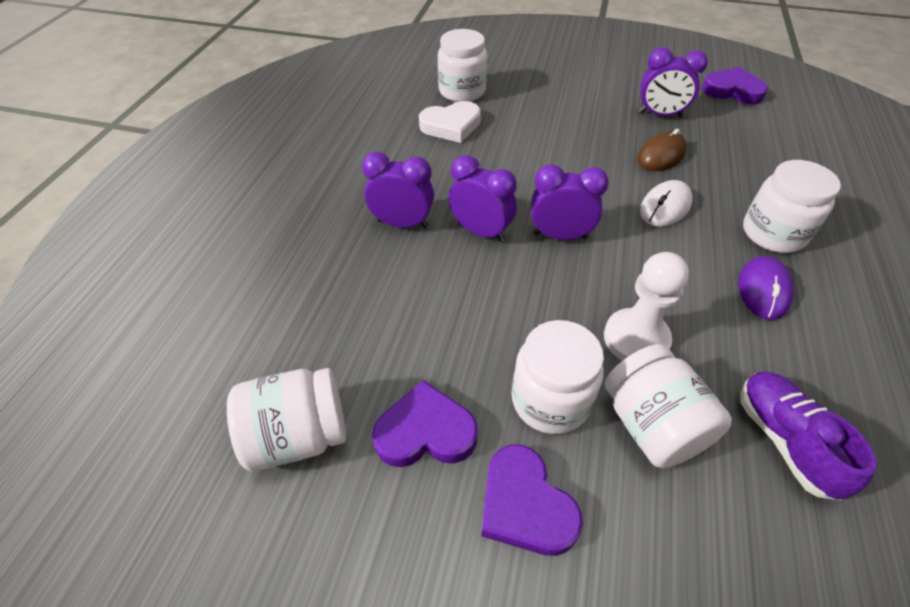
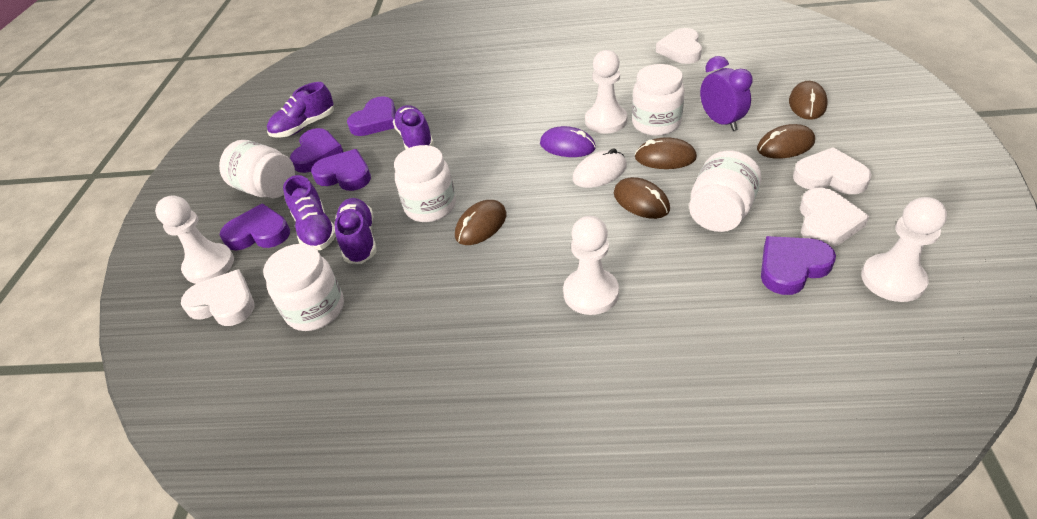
brown mouse: [637,129,687,171] = 1 -> [455,200,506,245] [614,177,670,219] [635,137,697,169] [757,124,815,159] [789,81,828,120] = 5
purple clock: [362,152,434,228] [448,155,517,242] [531,164,609,240] [639,47,708,117] = 4 -> [700,56,753,131] = 1
purple heart: [372,380,478,467] [481,444,583,556] [702,67,769,104] = 3 -> [220,203,290,250] [290,128,343,173] [311,149,371,191] [347,96,396,136] [761,236,836,295] = 5
purple shoe: [741,371,877,500] = 1 -> [267,82,334,138] [283,175,336,250] [335,198,377,264] [393,105,434,149] = 4
white heart: [419,101,481,143] = 1 -> [181,269,254,326] [656,28,702,64] [793,147,872,194] [800,188,870,247] = 4
white pawn: [604,252,689,361] = 1 -> [155,195,234,284] [563,216,619,315] [585,50,627,134] [861,197,947,302] = 4

